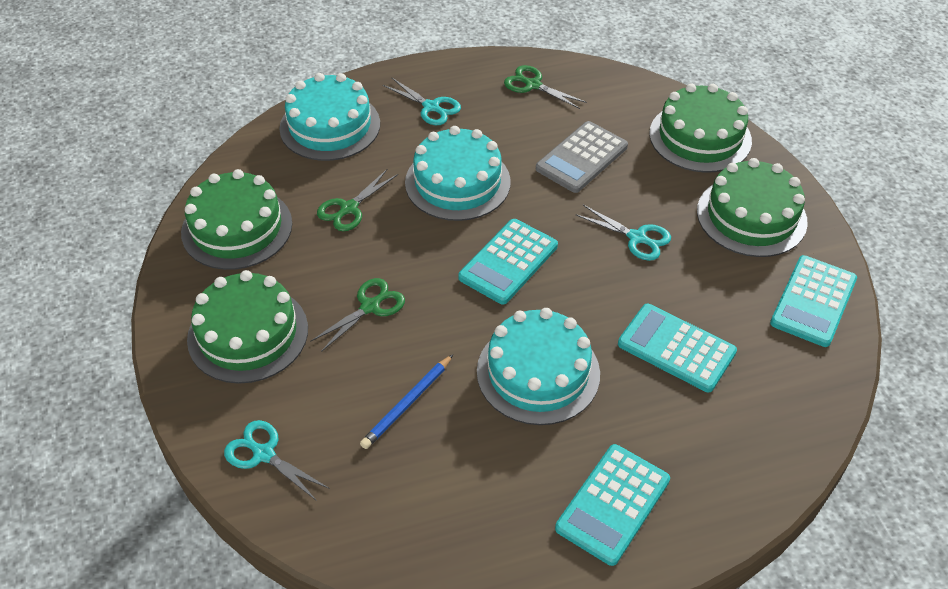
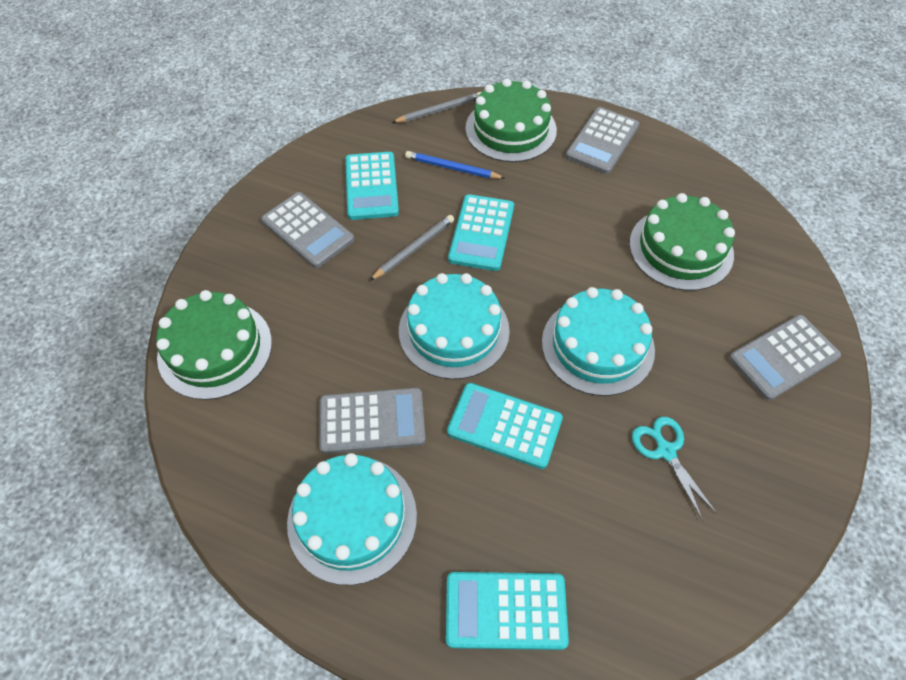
green cake: [181,169,292,270] [187,270,308,384] [649,83,752,173] [697,158,808,257] = 4 -> [156,290,272,400] [465,78,557,162] [629,193,735,291] = 3
green scissors: [310,278,405,352] [317,169,398,231] [504,65,587,109] = 3 -> none = 0
grey calculator: [536,121,628,193] = 1 -> [261,192,354,268] [319,388,426,454] [566,107,639,174] [729,315,841,401] = 4
grey pencil: none = 0 -> [370,215,454,281] [392,92,481,123] = 2
turquoise scissors: [224,420,330,501] [383,78,461,125] [575,205,671,261] = 3 -> [632,417,717,521] = 1

